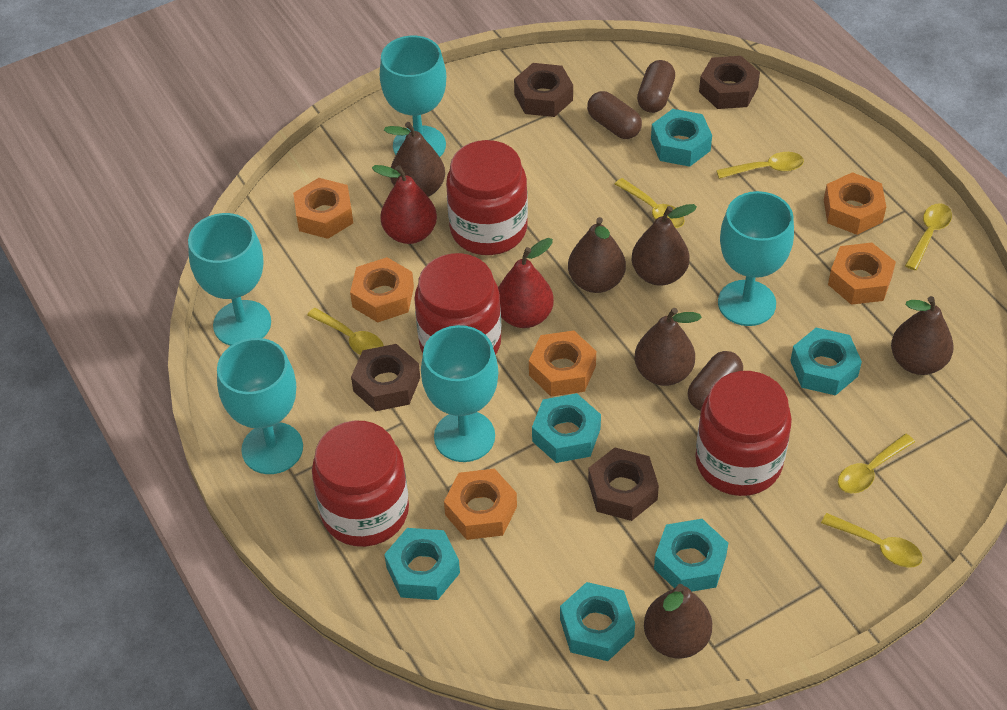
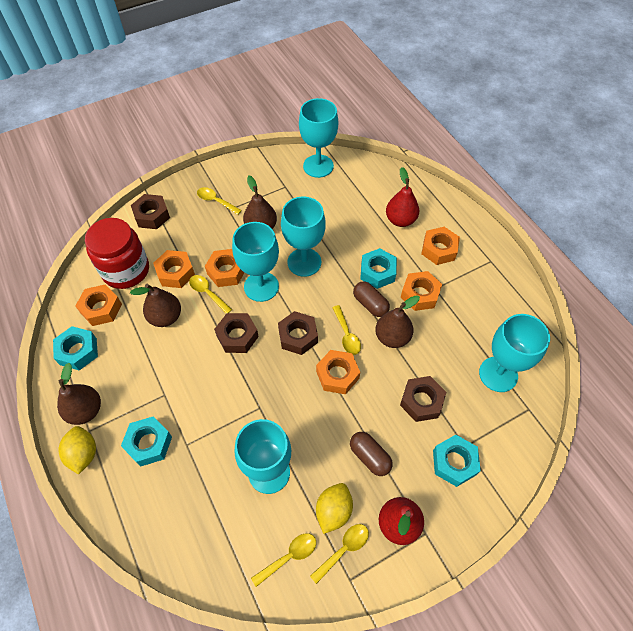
brown capsule: [587,91,642,139] [637,60,675,113] [688,351,743,411] = 3 -> [350,432,393,476] [353,281,390,317] = 2
brown pear: [384,122,445,197] [568,217,626,293] [631,204,697,286] [634,308,702,386] [644,584,712,658] [891,296,954,375] = 6 -> [57,363,101,425] [130,284,181,327] [243,176,277,229] [375,295,420,348] = 4
red jar: [312,421,409,547] [414,253,501,355] [446,140,528,255] [695,371,792,496] = 4 -> [85,218,149,289] = 1
turquoise nut: [384,528,460,600] [532,393,601,463] [560,582,635,661] [651,109,712,167] [654,519,728,592] [790,328,862,396] = 6 -> [53,326,98,371] [121,417,172,466] [360,248,397,289] [433,435,481,487] = 4
yellow lemon: none = 0 -> [58,426,96,475] [316,483,353,534] = 2
yellow spoon: [307,308,384,355] [615,178,685,228] [716,152,804,179] [821,513,923,568] [838,434,915,493] [905,203,952,270] = 6 -> [189,275,232,313] [197,187,242,215] [251,533,316,587] [310,524,369,584] [332,305,361,355] = 5

